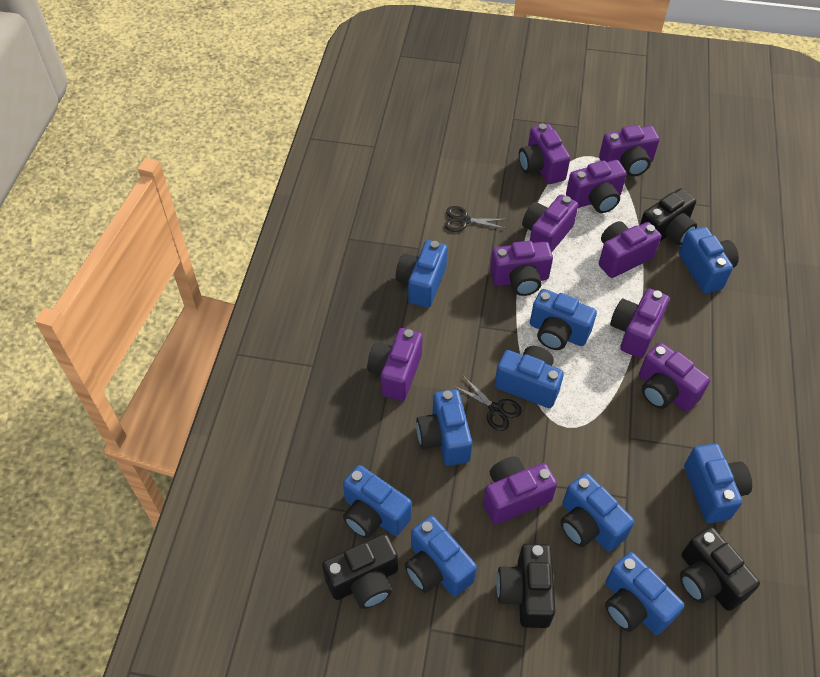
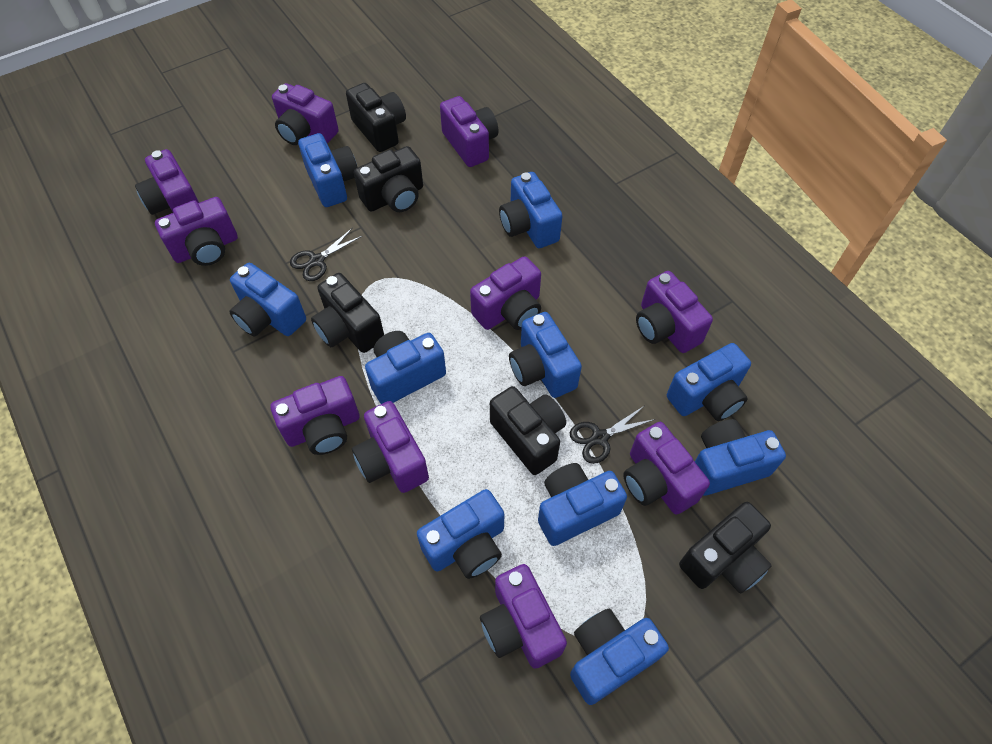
black camera: [322,534,398,609] [496,544,555,628] [640,188,697,245] [680,527,760,611] = 4 -> [311,273,384,353] [346,83,406,152] [354,146,423,212] [490,386,566,475] [679,502,772,594] = 5

